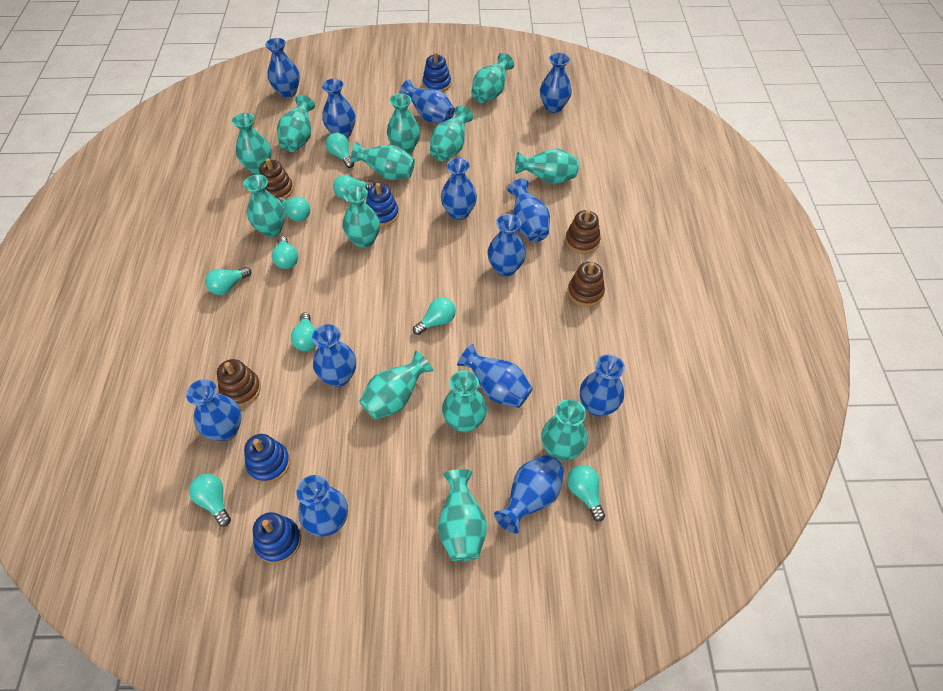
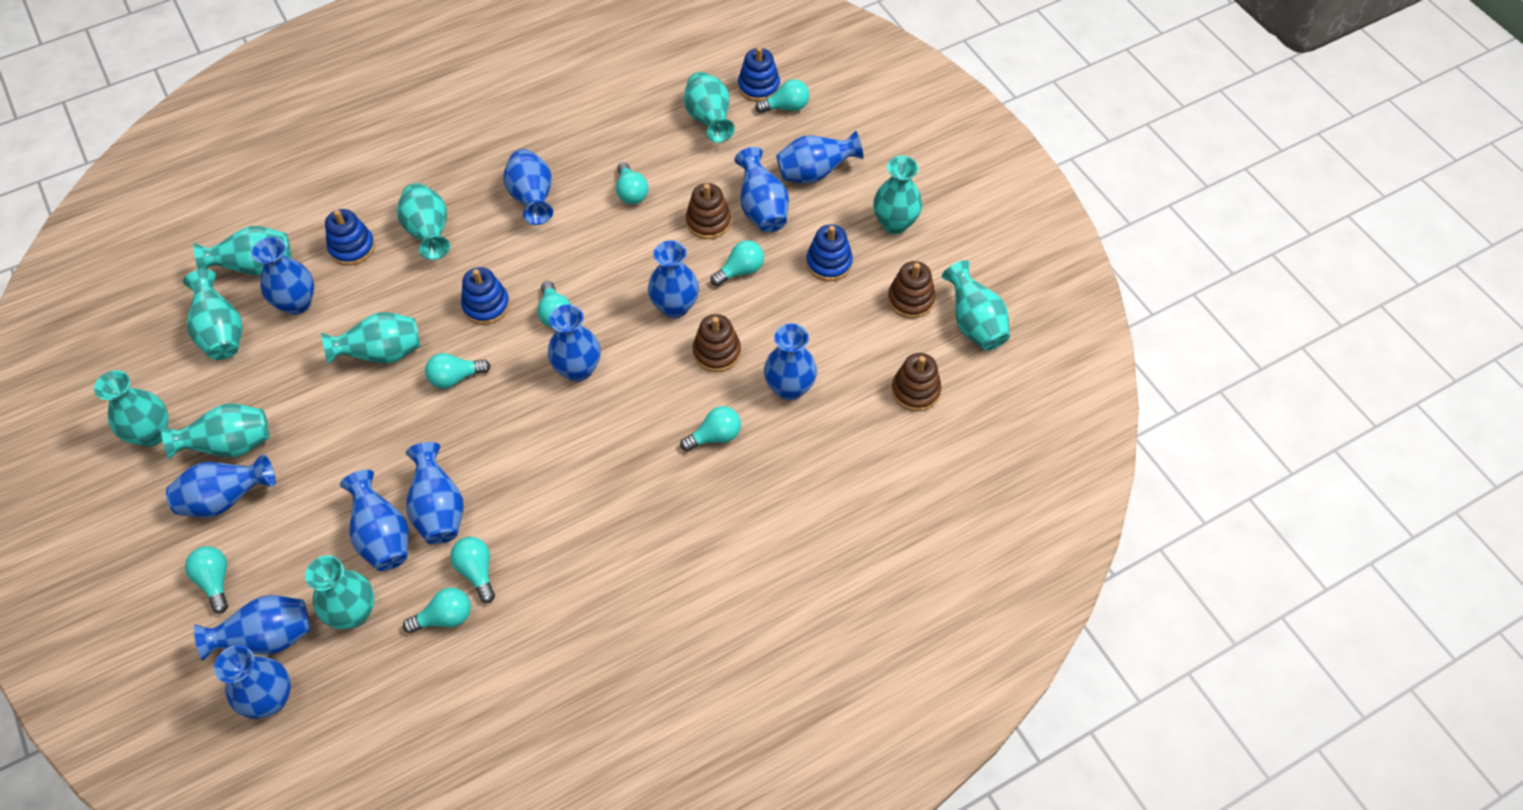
blue vase: [186,379,242,441] [265,38,300,98] [296,475,348,537] [312,324,356,387] [322,79,355,138] [399,80,455,123] [441,158,477,220] [457,344,533,408] [487,214,526,277] [494,455,564,534] [508,179,550,242] [540,53,572,113] [580,355,625,417] = 13 -> [166,454,275,518] [194,595,311,661] [214,645,291,719] [252,237,314,315] [340,470,409,571] [406,442,464,544] [503,149,553,225] [548,305,600,382] [648,240,699,318] [734,147,789,233] [764,324,817,400] [776,130,864,184] = 12
turquoise vase: [232,113,272,174] [243,174,285,237] [277,95,315,152] [343,186,380,248] [351,141,415,180] [359,351,433,420] [387,93,420,154] [430,106,473,161] [438,469,487,561] [442,371,487,432] [471,53,514,103] [515,148,579,184] [542,399,588,461] = 13 -> [94,370,168,447] [161,403,269,459] [183,269,243,360] [194,226,292,276] [305,555,374,629] [321,312,420,364] [397,183,450,260] [684,72,735,143] [873,156,922,234] [942,260,1010,350] = 10

